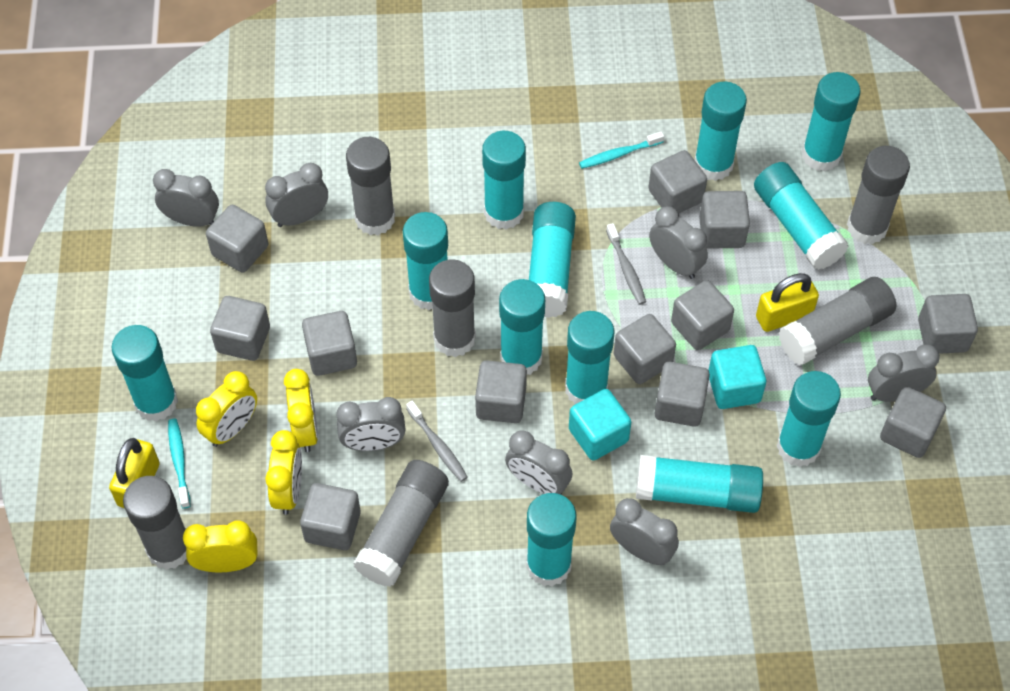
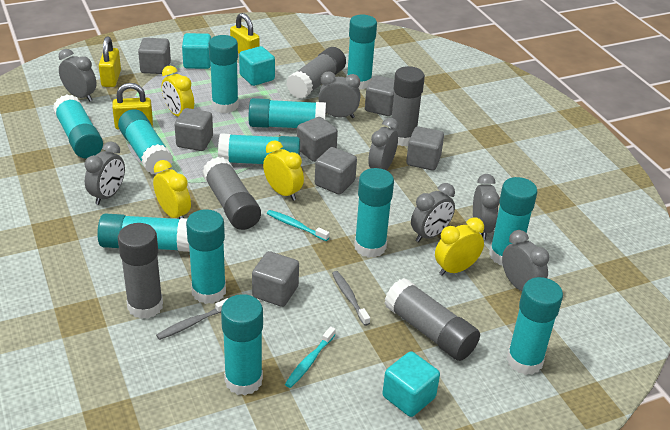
grey cube: [206,205,268,273] [210,296,270,361] [300,483,361,550] [302,311,357,376] [475,360,527,423] [614,314,676,384] [648,150,707,214] [655,362,710,427] [671,280,734,350] [699,191,750,249] [880,387,946,458] [918,294,978,354] = 12 -> [138,38,171,74] [175,108,213,151] [252,251,299,307] [297,117,338,162] [315,147,357,195] [365,76,394,116] [406,126,444,170] = 7
grey glue stick: [123,476,187,570] [346,137,395,235] [354,460,449,587] [429,259,476,357] [779,277,896,365] [847,146,910,244] = 6 -> [118,223,163,319] [202,157,261,230] [286,47,346,99] [384,278,480,361] [391,66,425,146] = 5
turquoise cube: [569,389,631,460] [709,345,766,409] = 2 -> [182,33,211,69] [239,46,275,86] [383,351,440,417] = 3
yellow padlock: [109,438,160,508] [756,273,819,332] = 2 -> [99,36,121,87] [112,83,153,130] [230,13,260,54] = 3

